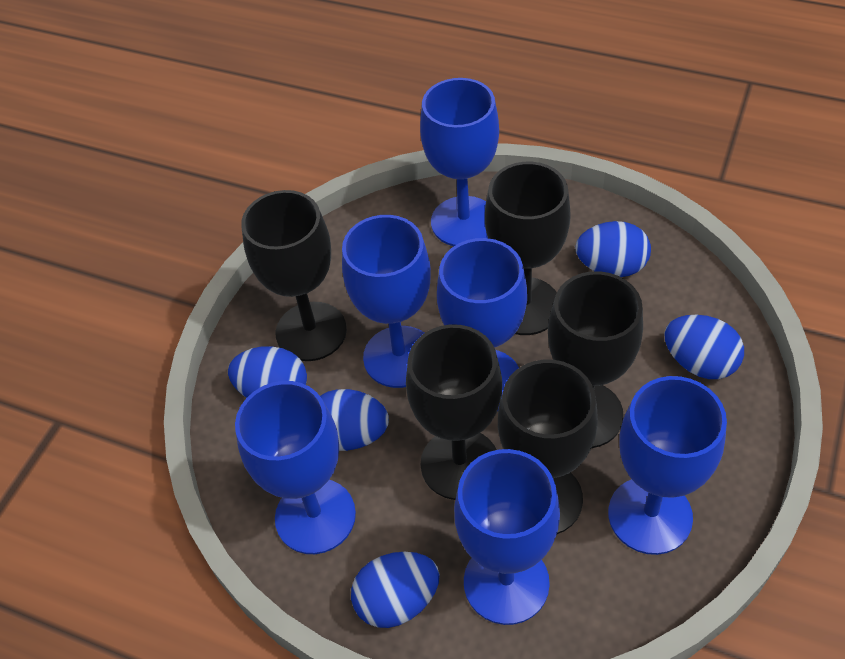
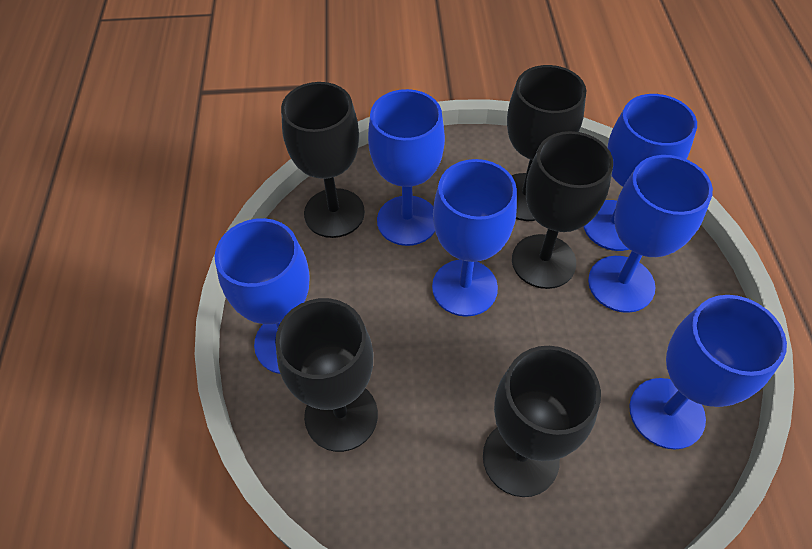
blue egg: [228,346,307,398] [320,389,389,451] [351,552,440,628] [575,221,651,277] [664,315,744,379] = 5 -> none = 0

